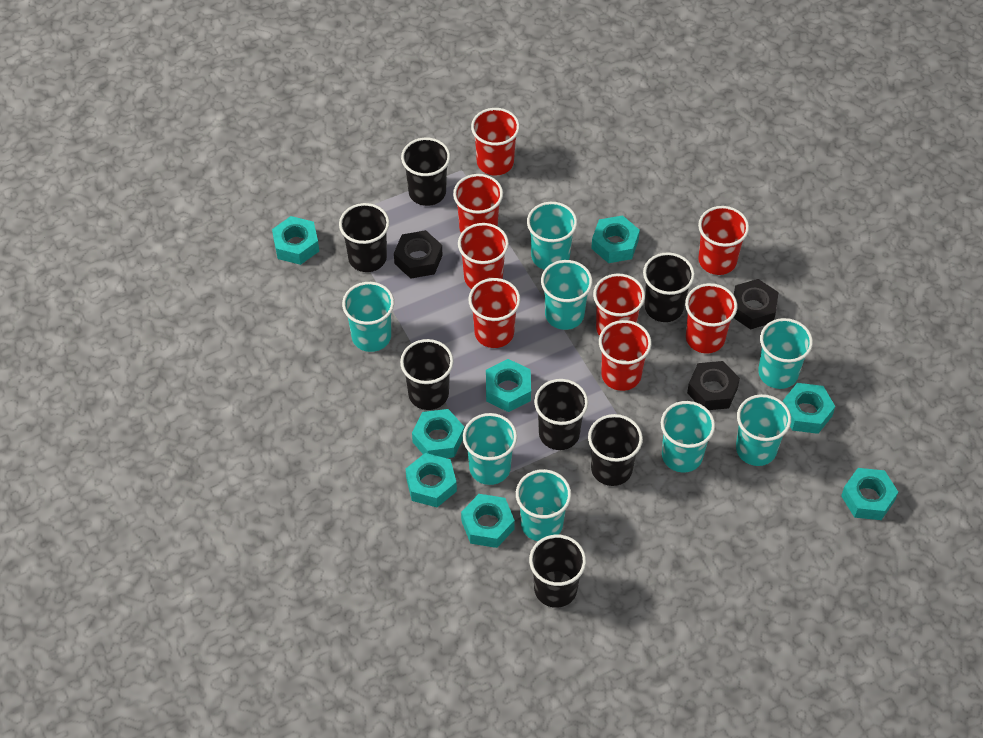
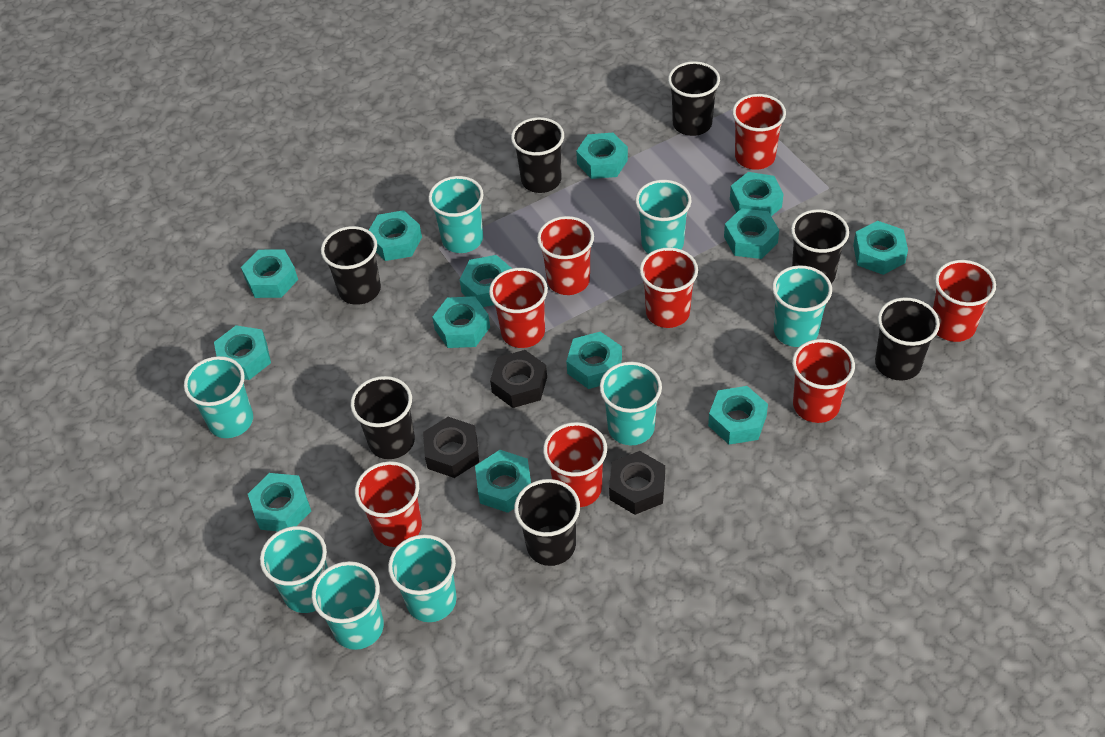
turquoise nut: [272,216,319,265] [406,453,457,507] [412,409,464,458] [461,494,515,548] [486,359,531,412] [591,215,640,263] [783,383,835,434] [841,468,898,520] = 8 -> [214,325,271,380] [241,249,298,298] [248,473,311,531] [369,210,422,261] [432,296,490,348] [460,255,512,307] [475,450,531,513] [566,331,622,389] [576,133,628,179] [708,386,768,445] [724,208,779,259] [730,172,783,216] [853,221,908,275] = 13

